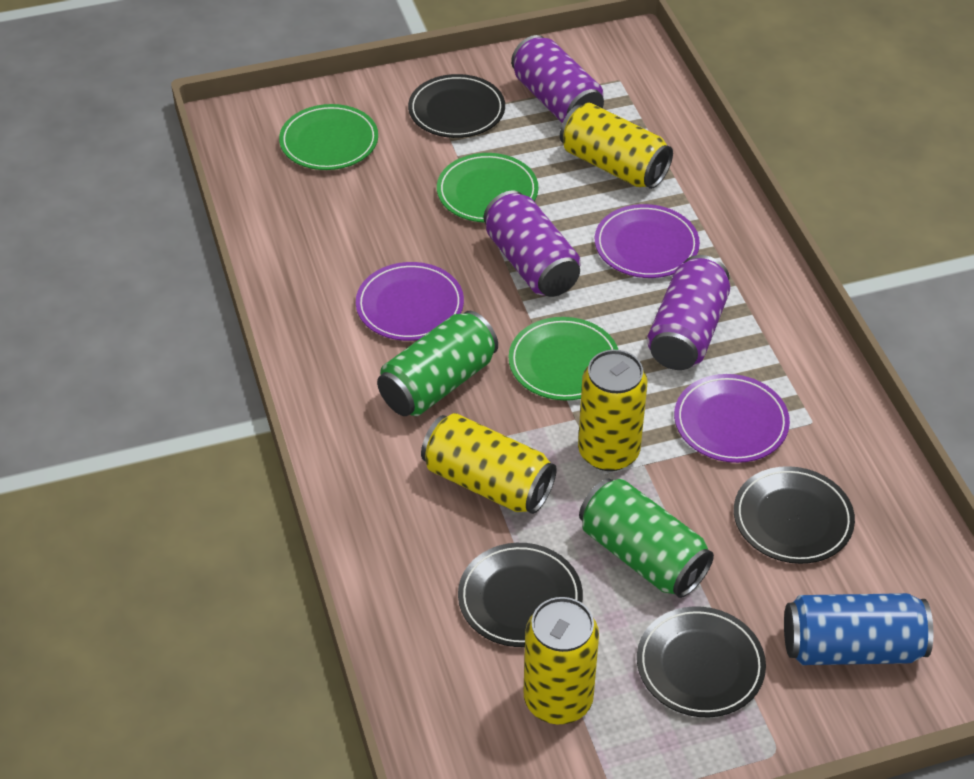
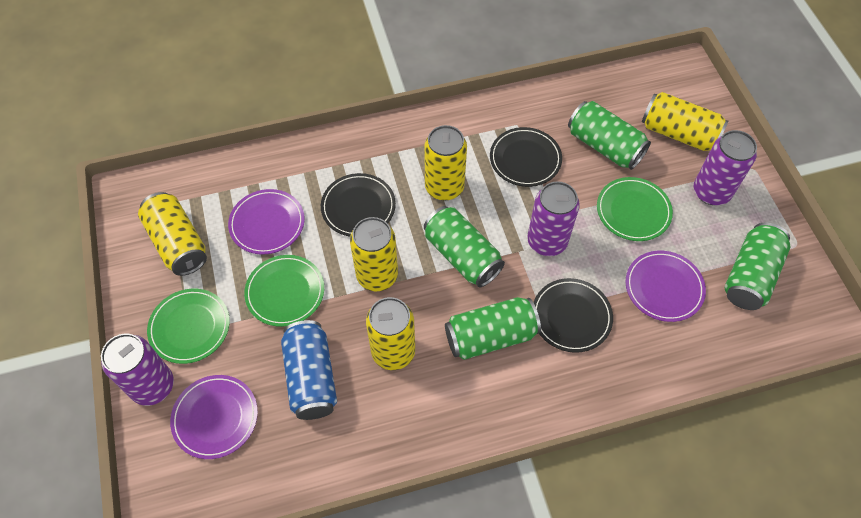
black plate: [408,74,505,138] [458,543,583,647] [637,606,766,717] [734,466,855,564] = 4 -> [321,173,396,237] [490,127,562,187] [533,278,613,353] = 3
green can: [377,311,498,416] [579,478,714,598] = 2 -> [424,206,505,287] [445,297,541,360] [568,101,651,170] [725,223,790,310] = 4
yellow can: [421,413,557,514] [523,597,599,724] [560,103,673,189] [578,350,647,471] = 4 -> [138,192,207,276] [350,217,398,291] [366,297,415,370] [424,125,467,200] [642,92,728,151] = 5

